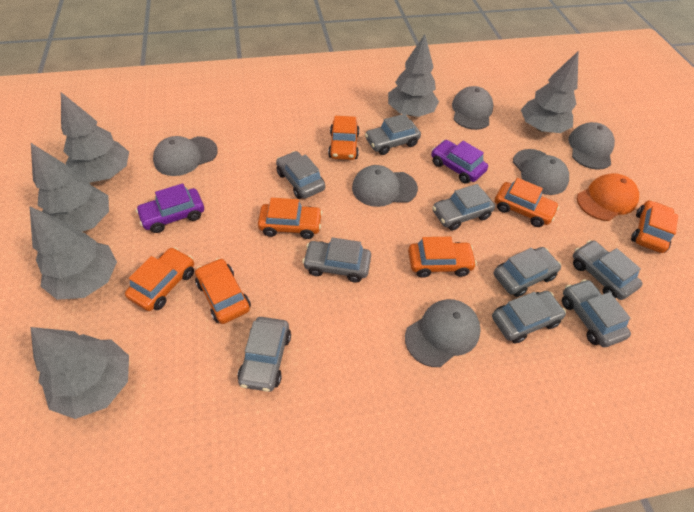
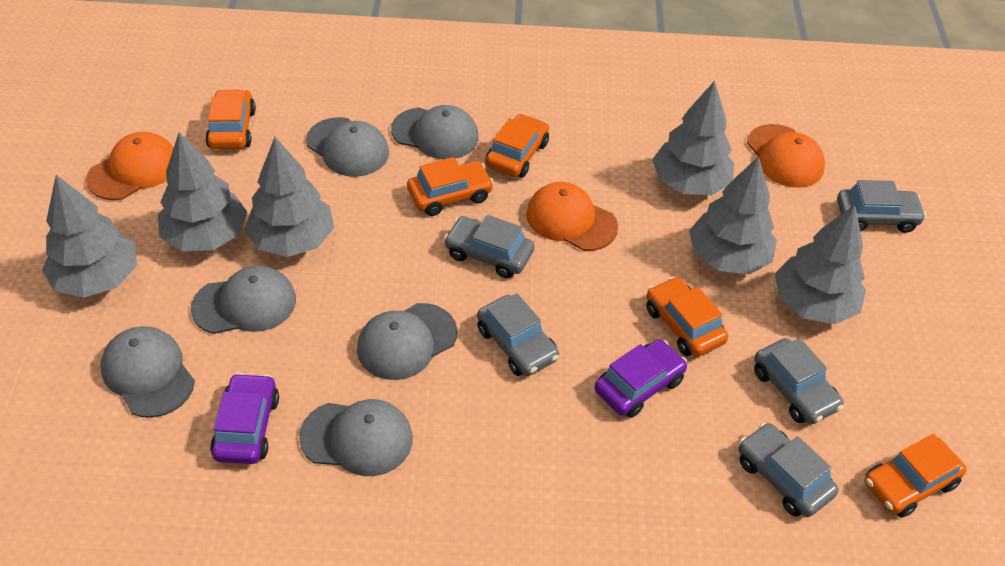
grey car: [238,317,291,392] [276,151,325,199] [302,237,371,283] [365,114,421,155] [432,184,495,231] [492,291,566,344] [494,247,561,297] [562,279,631,347] [573,240,643,300] = 9 -> [444,215,535,278] [477,293,559,376] [738,423,839,517] [754,338,844,424] [837,180,926,233] = 5
orange cap: [577,173,639,221] = 1 -> [86,132,174,200] [526,182,618,251] [747,124,825,188] = 3
orange car: [125,247,194,311] [195,258,251,324] [258,198,323,239] [328,116,359,160] [408,237,477,278] [495,178,559,227] [631,200,678,253] = 7 -> [205,89,256,149] [407,157,494,216] [485,114,549,178] [646,277,728,357] [864,434,967,518] = 5

